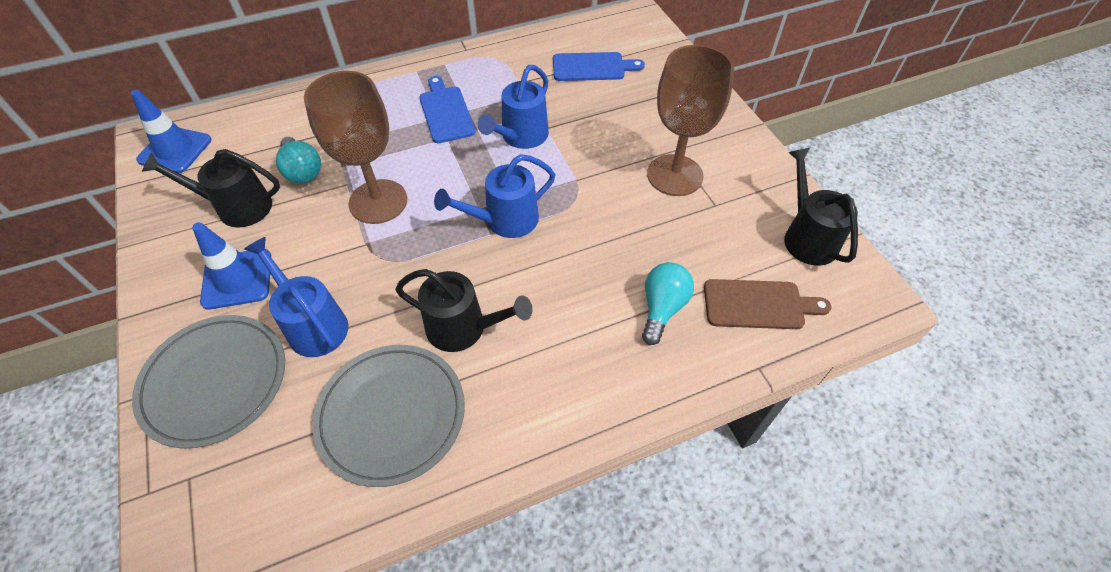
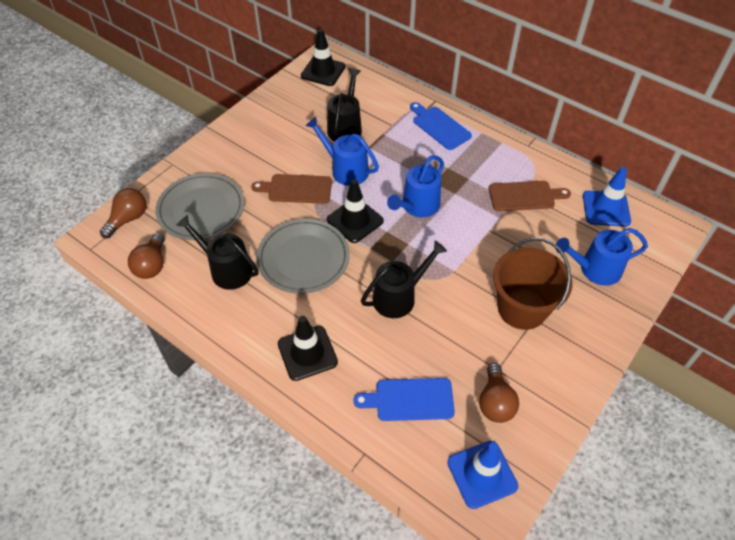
black traffic cone: none = 0 -> [278,316,338,381] [301,29,346,86] [327,179,384,243] = 3
brown bucket: none = 0 -> [493,238,572,330] = 1
brown cutting board: [704,279,831,329] = 1 -> [251,174,332,204] [489,181,571,211] = 2
brown goblet: [304,71,407,224] [647,45,734,196] = 2 -> none = 0
brown light bulb: none = 0 -> [100,188,146,238] [128,233,165,279] [479,363,519,423] = 3
turquoise light bulb: [276,137,321,183] [642,262,694,345] = 2 -> none = 0

